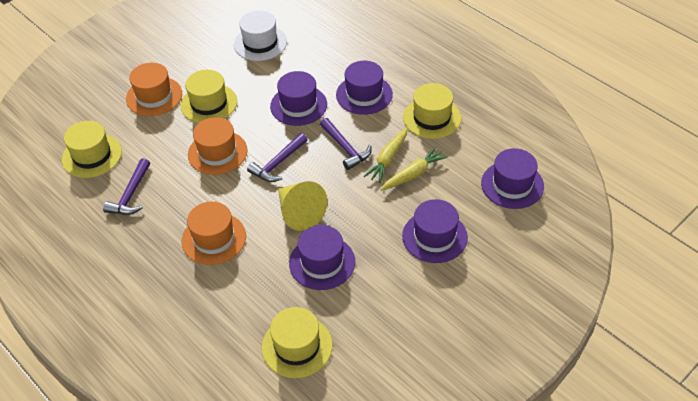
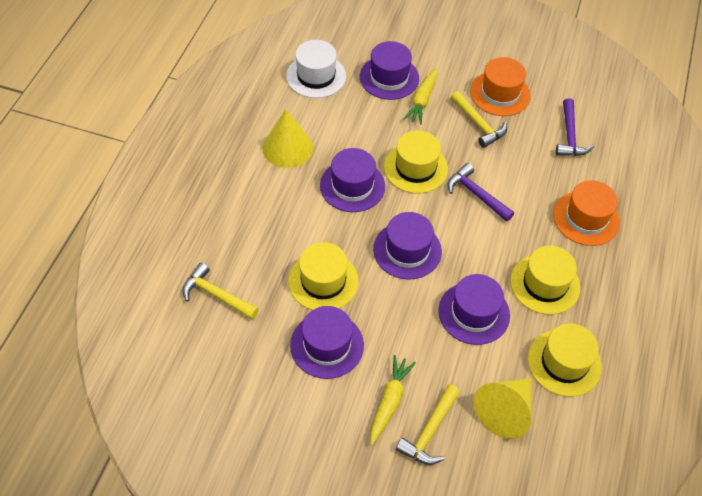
orange hat: [126,63,182,116] [182,201,246,265] [188,117,248,175] = 3 -> [470,57,531,116] [553,180,620,246] = 2
purple hammer: [103,158,150,215] [247,133,308,182] [320,118,372,170] = 3 -> [448,163,514,222] [556,98,594,156] = 2
yellow cone: [278,181,327,231] = 1 -> [263,109,313,168] [474,377,532,439] = 2
yellow hammer: none = 0 -> [183,263,259,319] [396,384,460,465] [451,91,507,148] = 3

